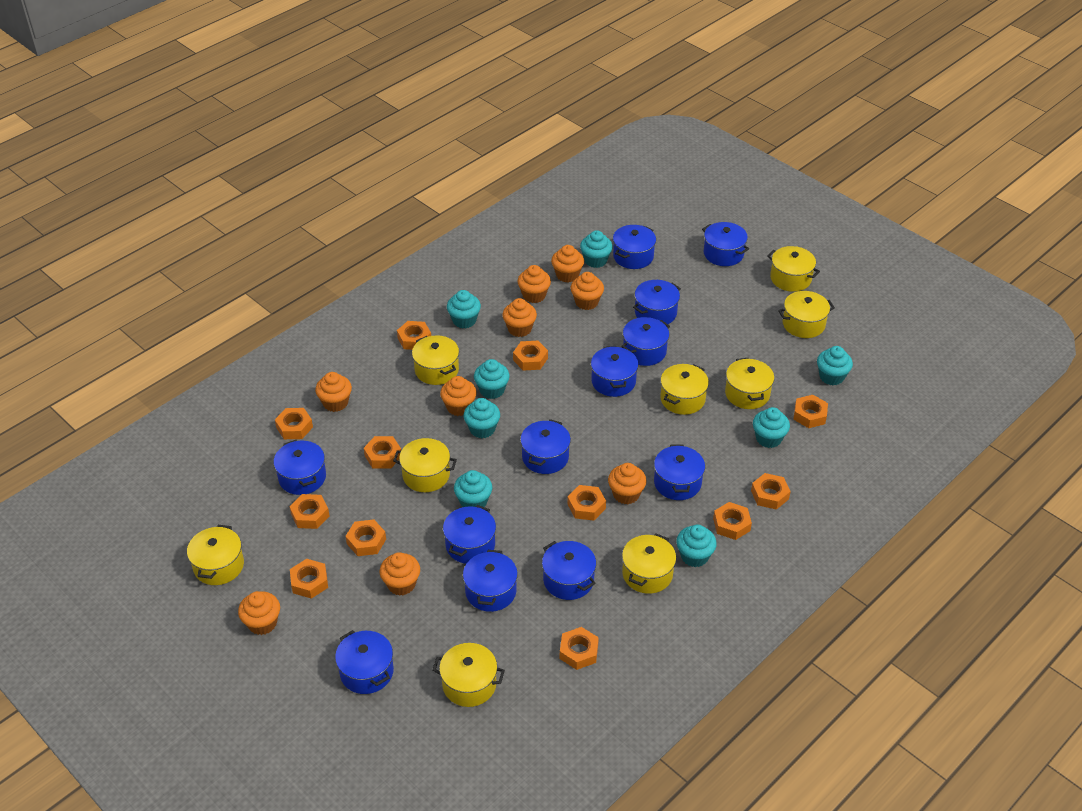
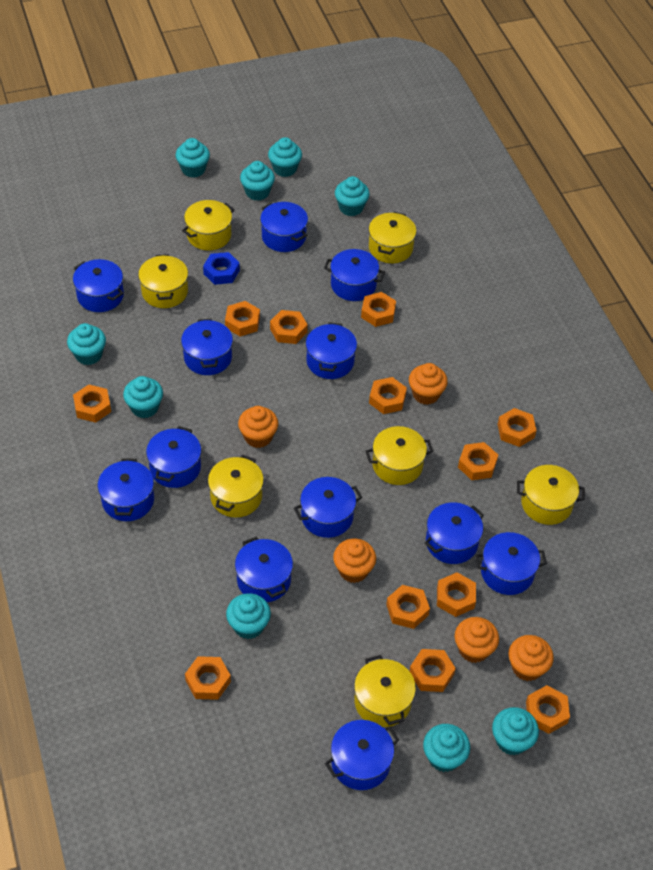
blue nut: none = 0 -> [203,252,240,285] = 1
orange cupcake: [238,591,280,635] [315,372,352,412] [380,552,420,596] [440,376,477,416] [502,298,537,337] [517,265,551,303] [551,245,584,282] [571,272,604,310] [608,463,647,504] = 9 -> [238,406,278,448] [333,539,376,583] [409,363,448,405] [455,617,499,663] [509,635,554,681] = 5
turquoise cupcake: [447,290,481,329] [454,470,492,507] [464,398,500,438] [474,359,510,399] [580,230,613,268] [676,524,717,567] [753,407,790,448] [817,346,853,385] = 8 -> [67,323,106,365] [123,376,163,418] [175,138,210,178] [226,593,271,639] [240,161,275,201] [268,137,302,177] [335,176,370,216] [423,724,470,772] [492,707,539,755] = 9
yellow pot: [187,525,244,585] [393,438,457,492] [412,335,459,385] [432,643,505,707] [622,533,676,594] [660,364,709,415] [725,358,774,409] [767,246,820,292] [778,291,835,338] = 9 -> [138,254,188,308] [182,200,235,250] [208,455,264,517] [354,655,416,727] [366,426,433,485] [369,212,416,263] [517,465,585,525] = 7

